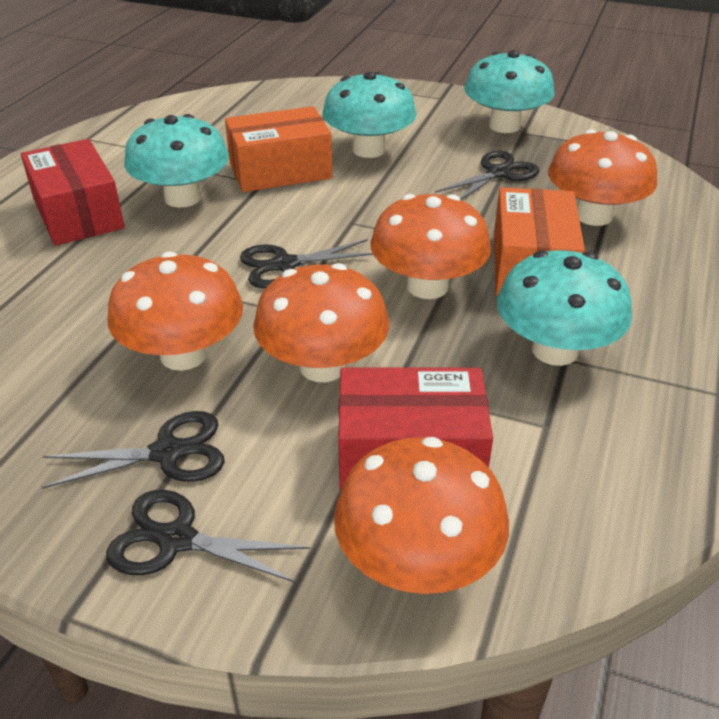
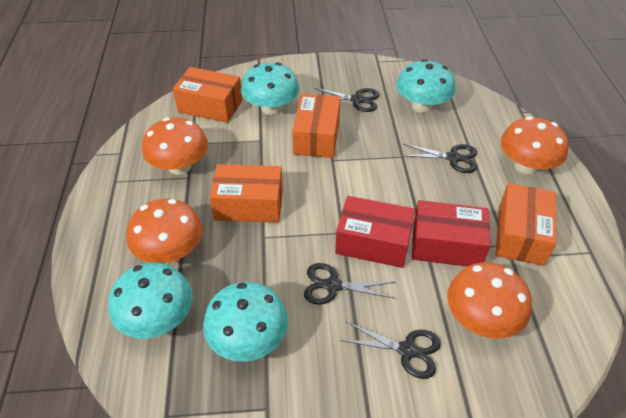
orange box: [225,106,332,192] [494,187,585,296] = 2 -> [173,67,243,123] [210,164,283,223] [292,93,341,158] [495,183,557,266] = 4
orange mushroom: [107,251,243,371] [253,263,389,382] [334,437,509,594] [371,194,491,299] [548,129,657,226] = 5 -> [127,199,203,263] [142,117,208,175] [447,262,532,339] [501,116,568,174] = 4

